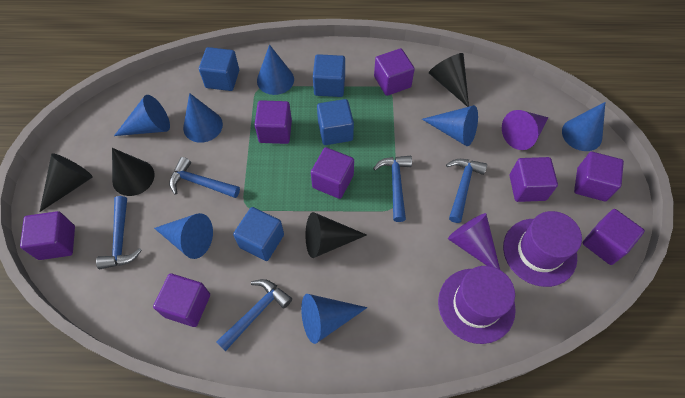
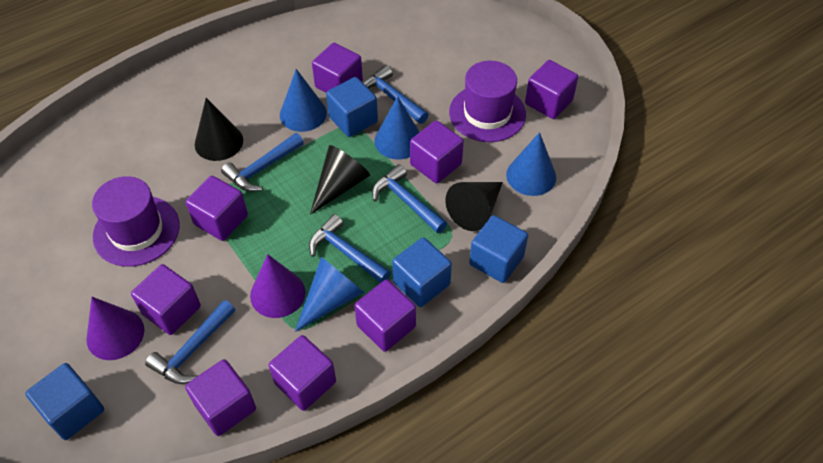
black cone: [40,153,93,212] [112,148,155,196] [305,212,367,258] [429,53,469,107] = 4 -> [195,98,243,161] [310,145,370,215] [445,182,503,231] = 3
blue cone: [114,95,170,136] [154,213,213,259] [183,93,223,143] [257,44,294,95] [301,294,368,344] [422,105,478,146] [562,102,605,151] = 7 -> [280,69,327,132] [295,257,364,332] [375,96,419,160] [506,132,556,196] = 4

